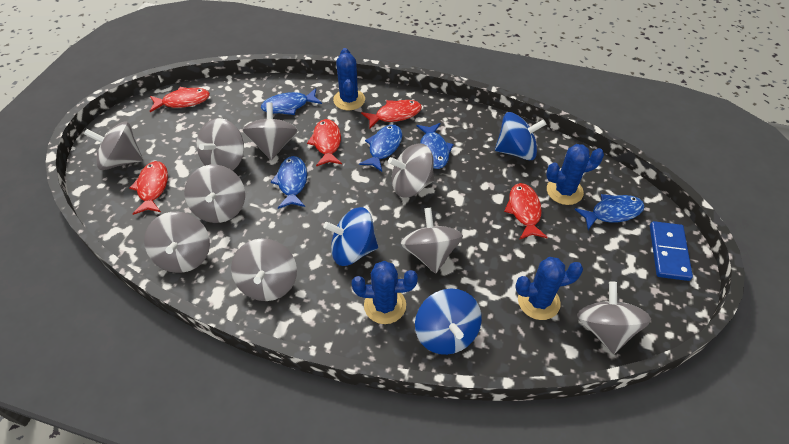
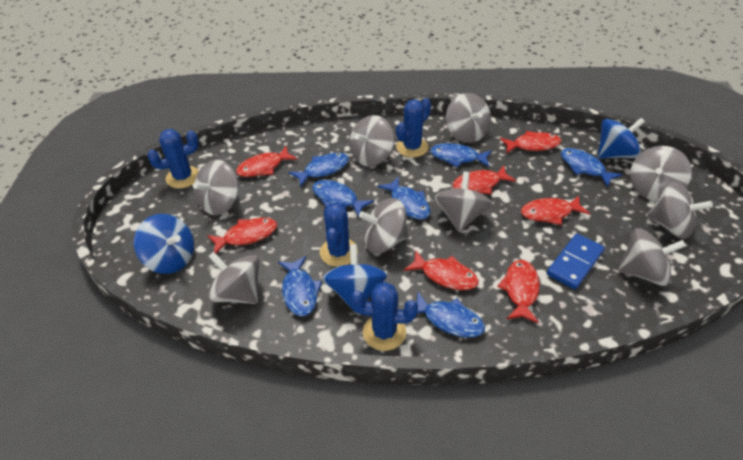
blue fish: [261,88,322,115] [271,156,307,209] [359,124,402,172] [416,123,454,169] [575,194,645,230] = 5 -> [278,256,322,316] [289,153,349,186] [312,180,374,217] [378,177,431,220] [417,292,485,338] [430,143,492,167] [561,148,622,187] = 7
red fish: [130,161,168,215] [150,87,210,112] [307,119,342,167] [361,100,422,129] [504,183,548,240] = 5 -> [207,218,277,254] [236,146,297,177] [404,250,479,290] [452,166,516,194] [497,260,540,323] [500,131,561,154] [521,196,590,225] = 7

